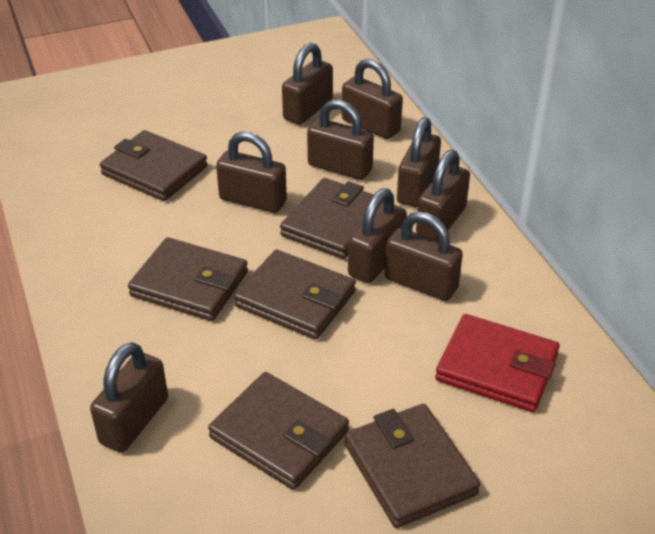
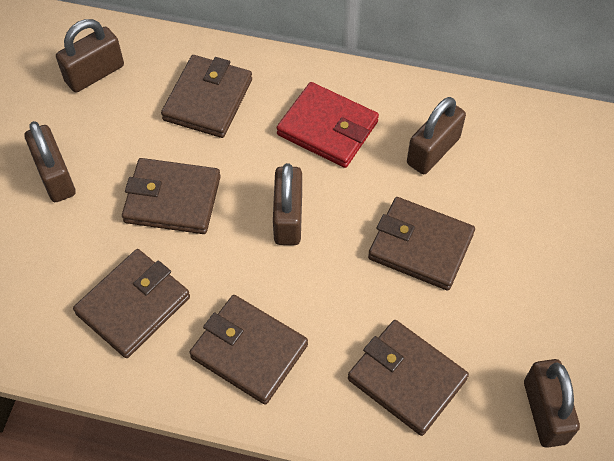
brown padlock: [90,342,168,452] [216,132,287,213] [282,43,333,125] [307,99,374,180] [342,59,403,139] [348,188,407,283] [385,212,463,301] [397,117,441,207] [416,150,470,241] = 9 -> [25,121,76,202] [56,19,124,93] [273,163,302,245] [407,97,466,174] [524,359,580,448] = 5

